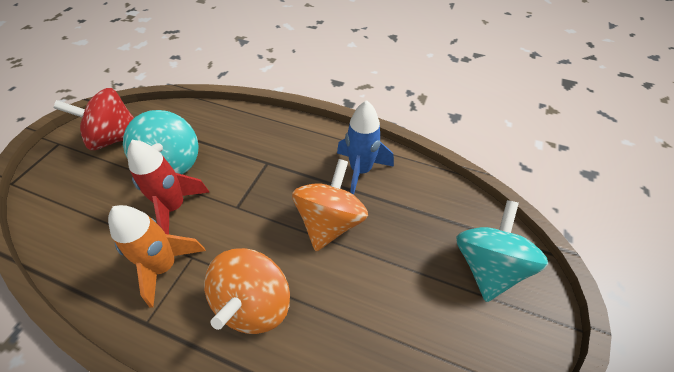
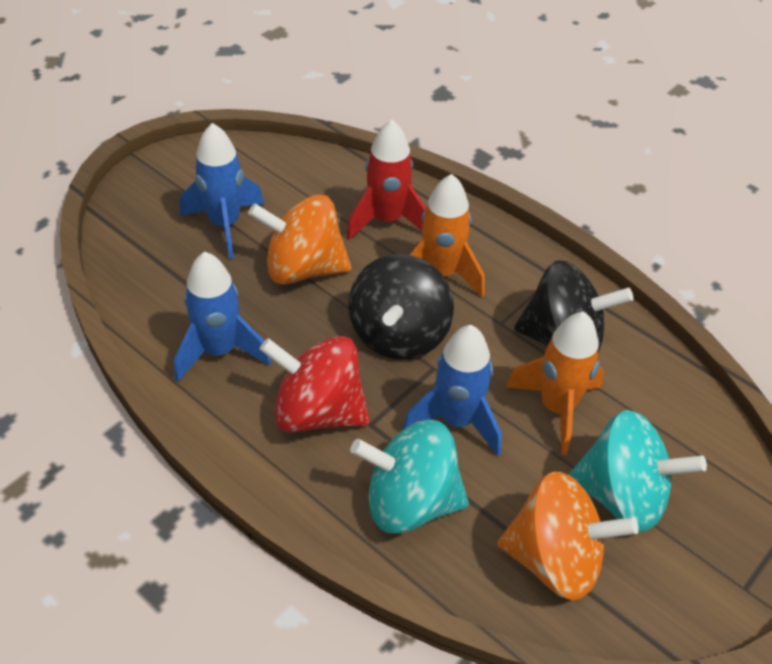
black spinning top: none = 0 -> [348,254,454,360] [514,260,633,353] = 2
blue rocket: [337,100,394,195] = 1 -> [174,252,271,382] [180,123,264,259] [402,325,502,456] = 3
orange rocket: [108,205,206,307] = 1 -> [410,174,485,297] [505,312,604,455] = 2

